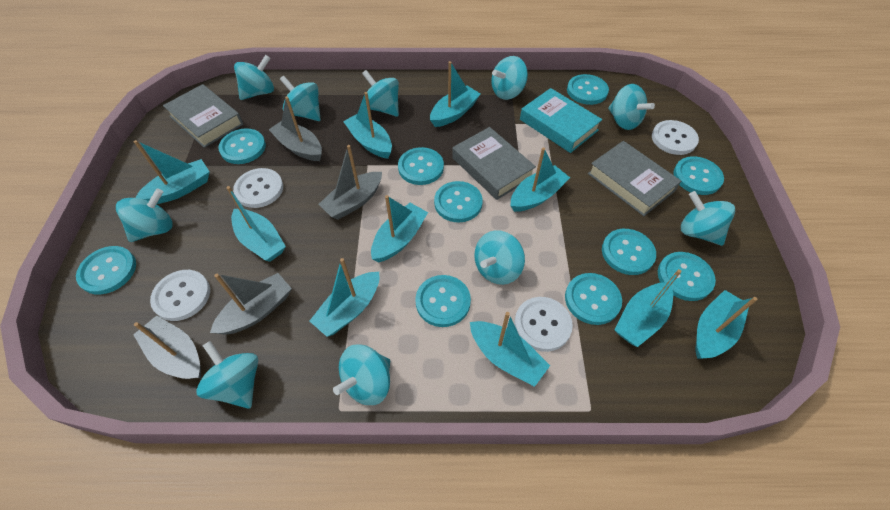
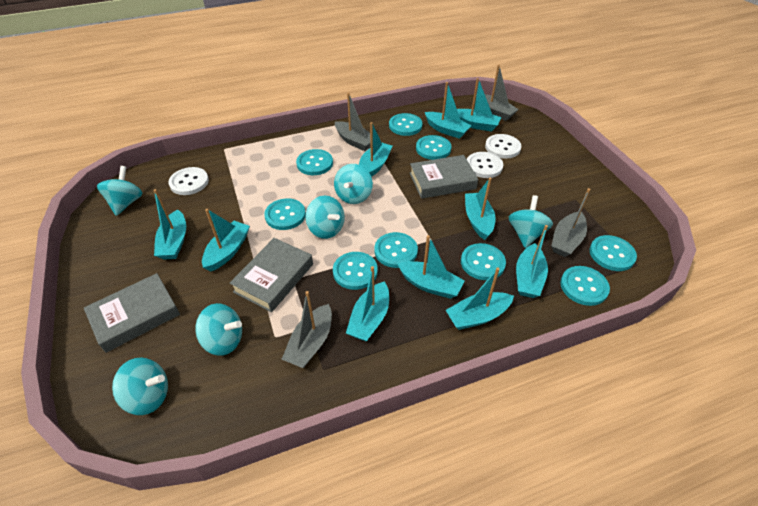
turquoise book: [520,88,603,153] = 1 -> none = 0
turquoise button: [76,246,136,294] [218,128,266,164] [398,147,444,185] [415,275,471,327] [434,181,483,222] [565,273,622,325] [567,74,609,105] [602,229,656,275] [658,252,716,301] [674,156,724,195] = 10 -> [264,199,306,230] [296,149,333,175] [333,252,378,290] [375,232,418,268] [389,113,423,136] [416,135,451,160] [461,243,506,280] [560,266,610,306] [589,235,637,271] = 9
turquoise spinning top: [116,188,173,242] [196,341,258,409] [234,55,274,100] [280,76,321,121] [333,344,390,405] [362,70,399,117] [474,230,525,285] [491,56,528,100] [608,84,655,130] [681,191,735,246] = 10 -> [97,166,142,216] [112,358,168,415] [195,303,242,356] [305,196,345,239] [334,164,373,204] [509,195,553,248] = 6
white button: [150,270,210,321] [233,168,283,208] [514,297,573,352] [652,120,699,155] = 4 -> [169,167,209,195] [467,152,503,178] [485,134,521,159] = 3

